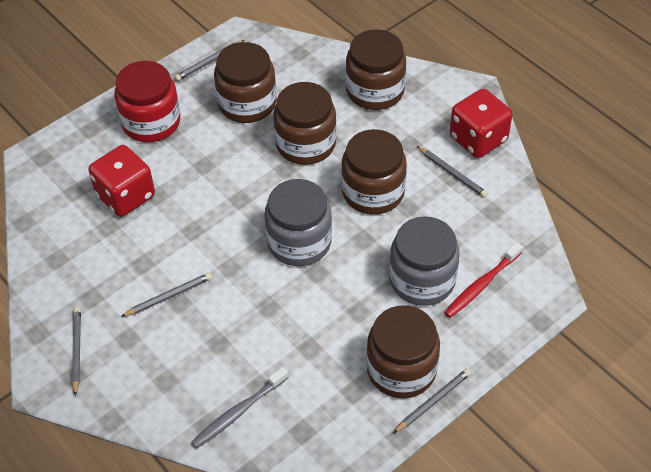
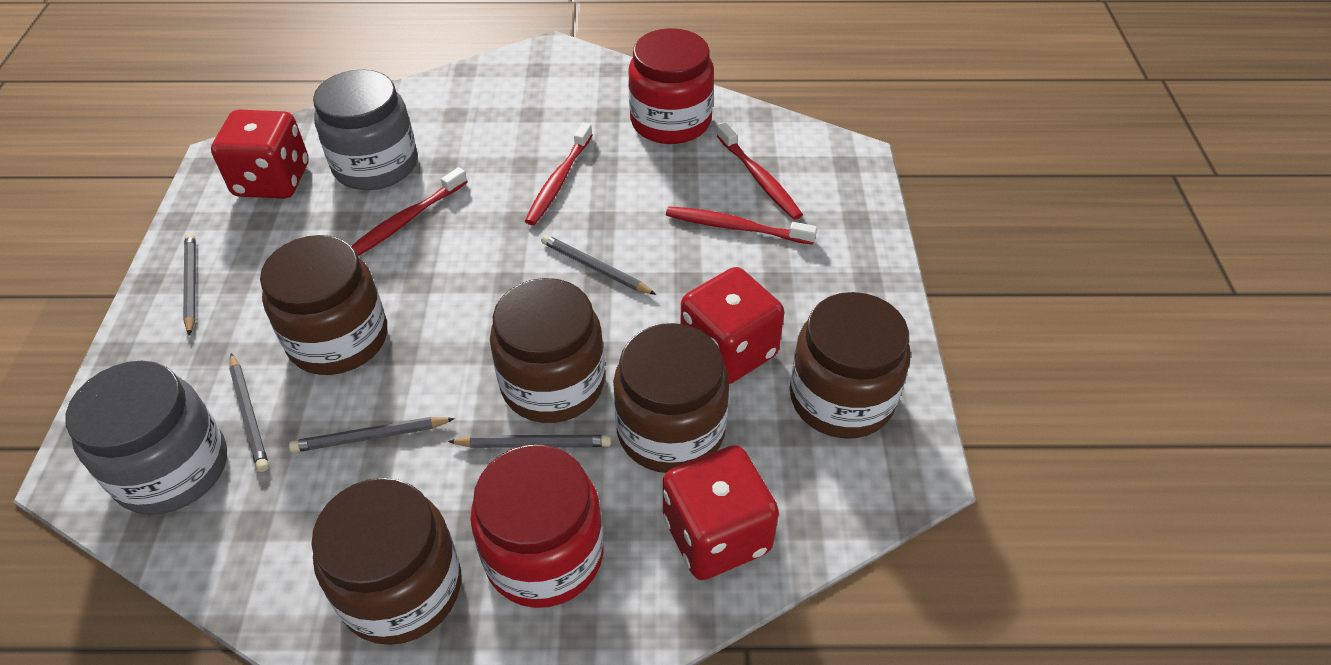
grey toothbrush: [191,367,289,449] = 1 -> none = 0
red dice: [88,145,155,217] [450,89,512,158] = 2 -> [211,109,309,199] [663,445,779,580] [680,267,784,384] = 3
red jar: [114,61,180,142] = 1 -> [470,445,604,608] [628,28,714,144] = 2
red toothbrush: [444,242,523,318] = 1 -> [352,167,467,256] [525,122,593,225] [666,206,817,245] [717,123,803,220] = 4

